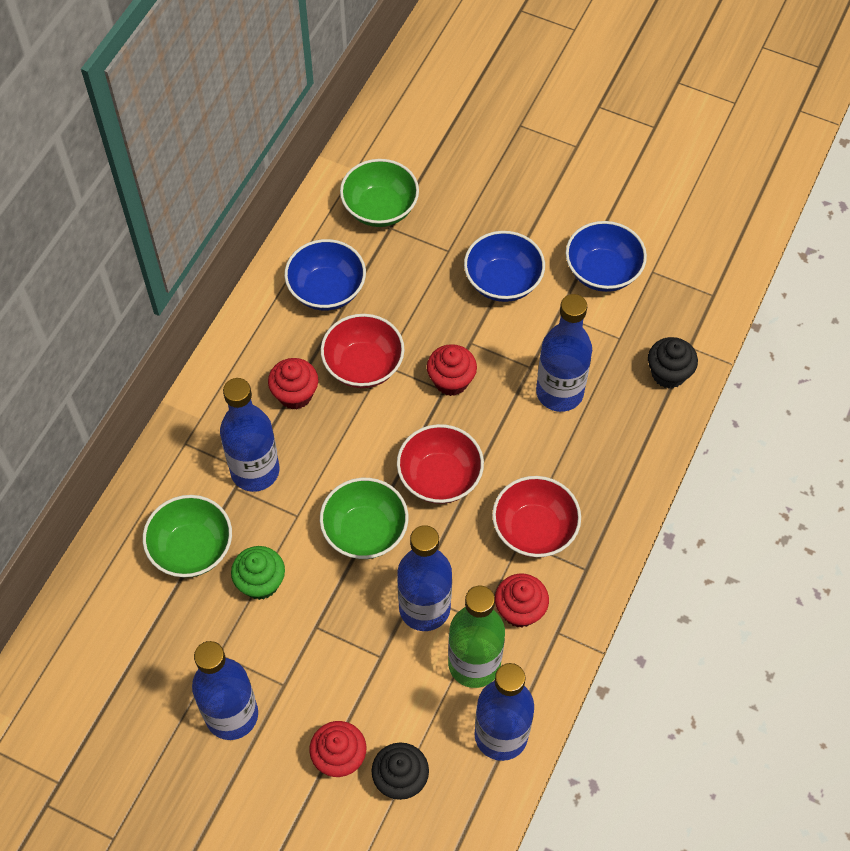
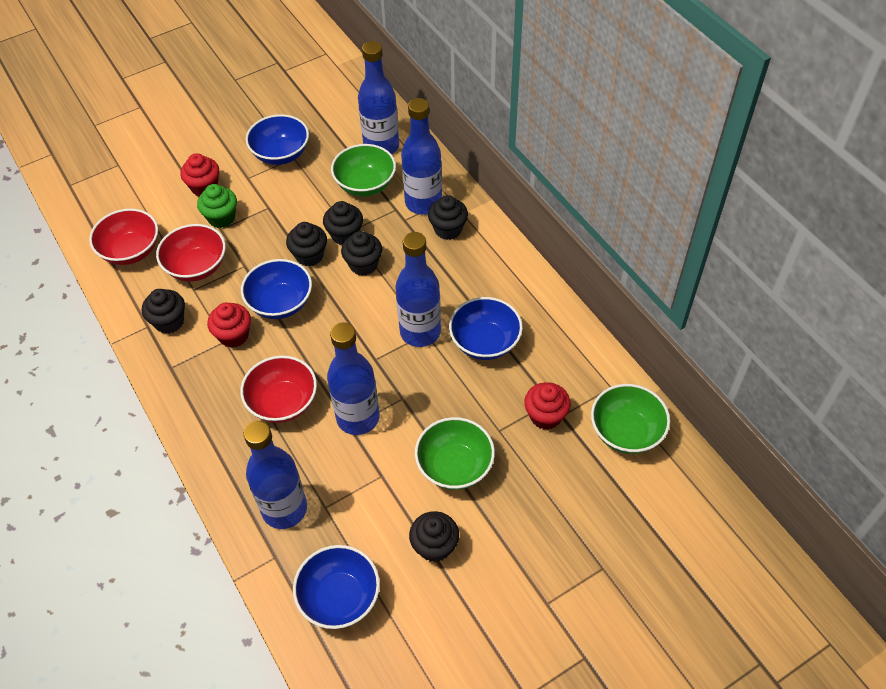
black cupcake: [372,742,429,800] [648,337,698,388] = 2 -> [142,289,185,334] [286,222,327,267] [323,201,363,245] [341,231,382,276] [409,511,459,562] [428,195,468,240] = 6
blue bowl: [284,239,366,311] [464,231,545,302] [566,221,647,292] = 3 -> [241,259,312,319] [246,114,309,165] [293,545,380,629] [449,297,523,360] = 4
green bottle: [448,586,505,688] = 1 -> none = 0
red cupcake: [268,358,318,410] [309,721,366,777] [427,344,477,396] [495,573,549,627] = 4 -> [180,153,219,197] [207,302,251,348] [524,382,571,430] = 3

